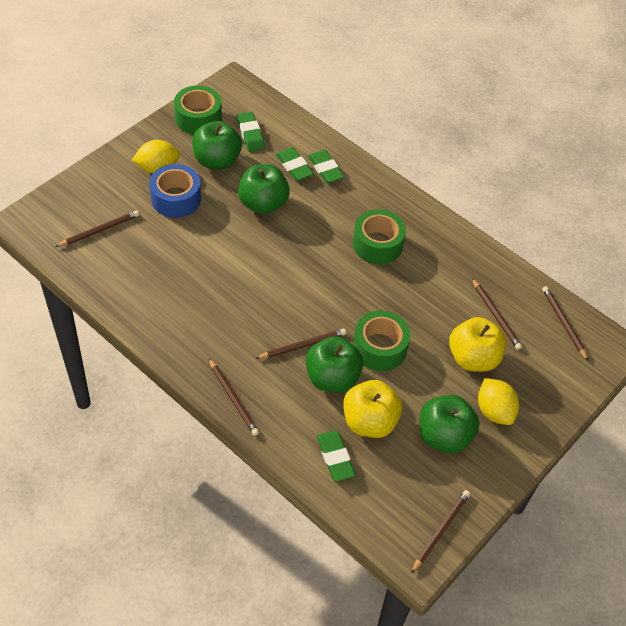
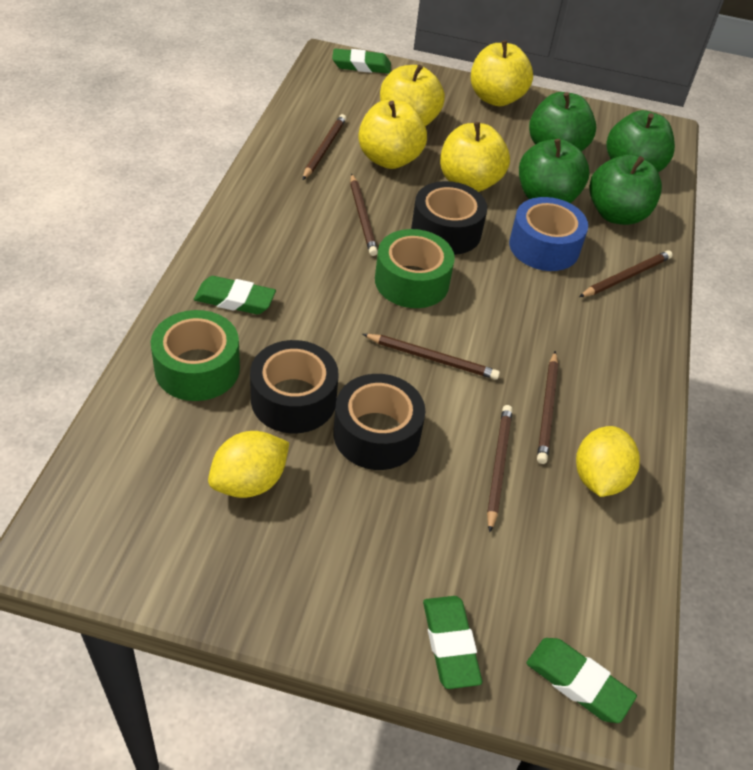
black tape: none = 0 -> [250,340,339,433] [333,374,425,470] [411,181,487,255] = 3
green tape: [174,85,222,135] [353,209,406,264] [353,311,410,371] = 3 -> [151,310,240,401] [375,229,455,308] = 2
yellow apple: [343,380,403,438] [449,317,506,372] = 2 -> [358,100,427,169] [380,64,445,126] [440,122,510,192] [471,40,533,107] = 4

